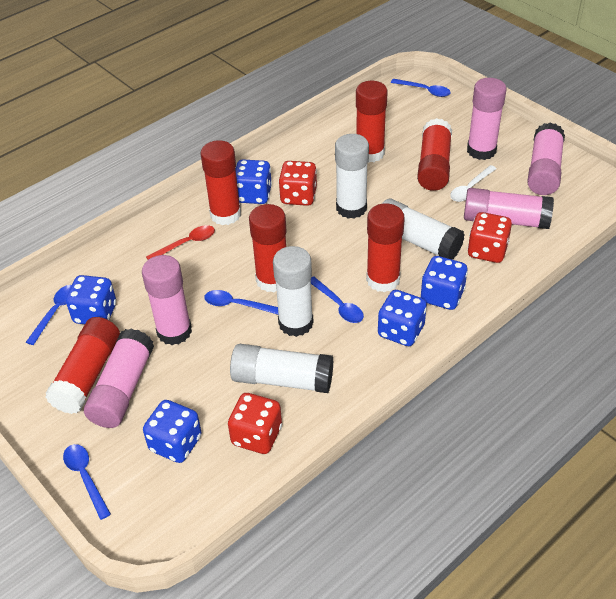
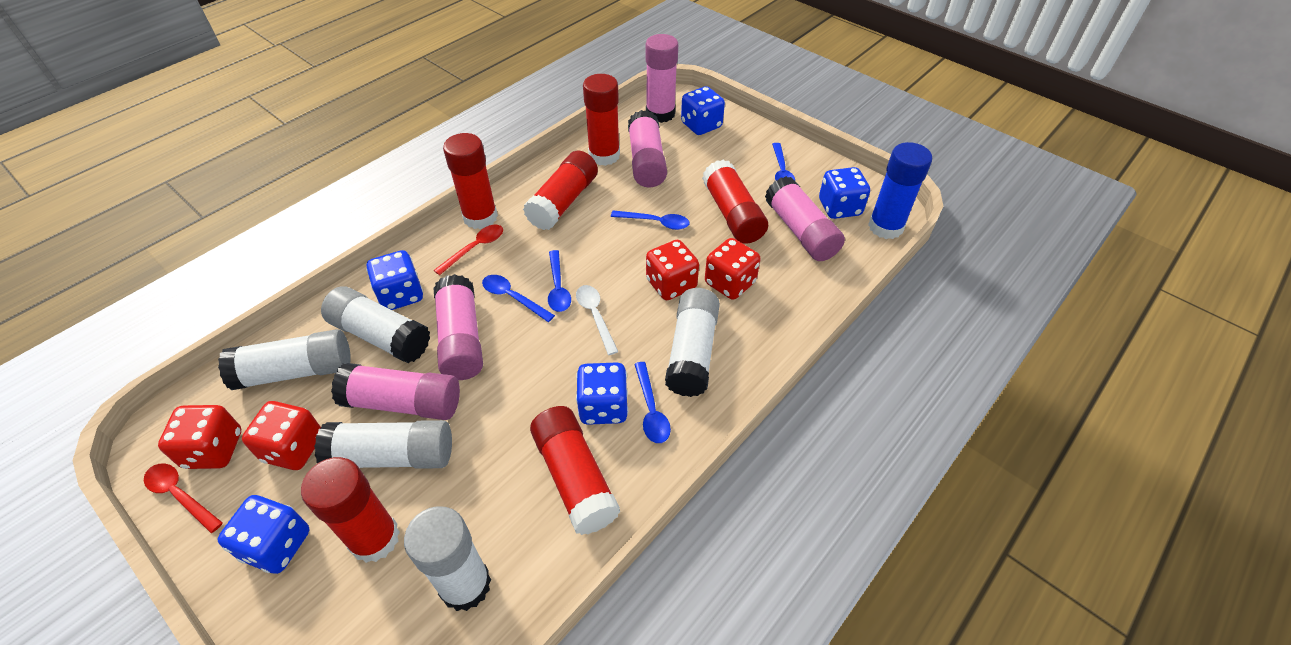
blue glue stick: none = 0 -> [868,142,932,239] = 1
red dice: [228,393,282,454] [278,161,317,206] [467,212,512,263] = 3 -> [158,405,241,469] [242,401,321,470] [646,240,699,300] [705,238,761,300] = 4
red spoon: [146,225,215,260] = 1 -> [144,464,223,533] [434,224,503,275] = 2
white glue stick: [230,344,334,393] [273,246,314,337] [335,134,369,219] [382,199,465,259] = 4 -> [218,329,351,390] [314,420,452,469] [321,286,430,363] [404,506,491,611] [665,288,720,397] = 5

